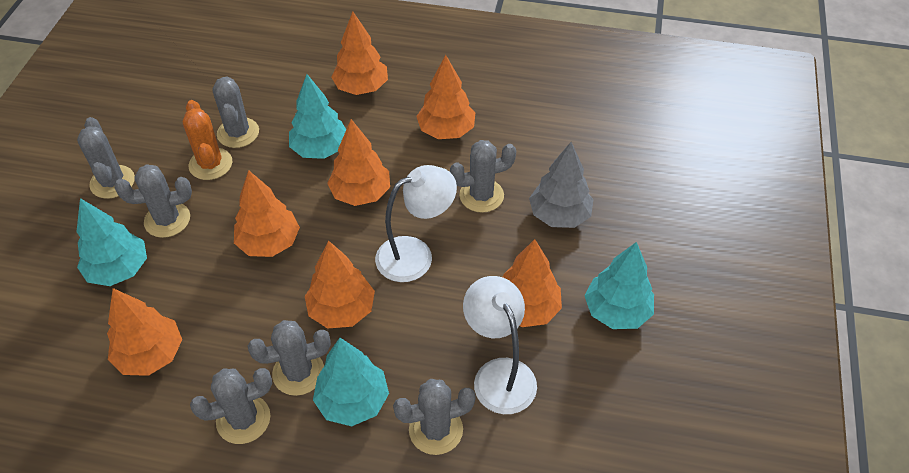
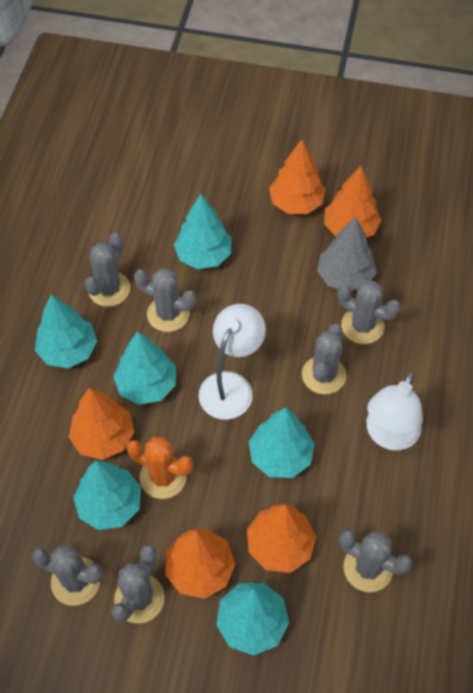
orange tree: [107,288,182,376] [234,170,300,257] [305,240,375,329] [327,119,390,206] [331,12,388,95] [416,55,475,139] [503,239,562,327] = 7 -> [69,388,134,460] [165,528,235,599] [247,503,316,573] [269,139,325,214] [324,166,381,238] = 5
turquoise tree: [77,198,147,286] [289,74,346,159] [313,338,389,426] [584,242,654,329] = 4 -> [35,294,97,368] [73,461,141,530] [113,331,176,405] [174,194,231,269] [216,582,289,655] [249,408,315,478] = 6

